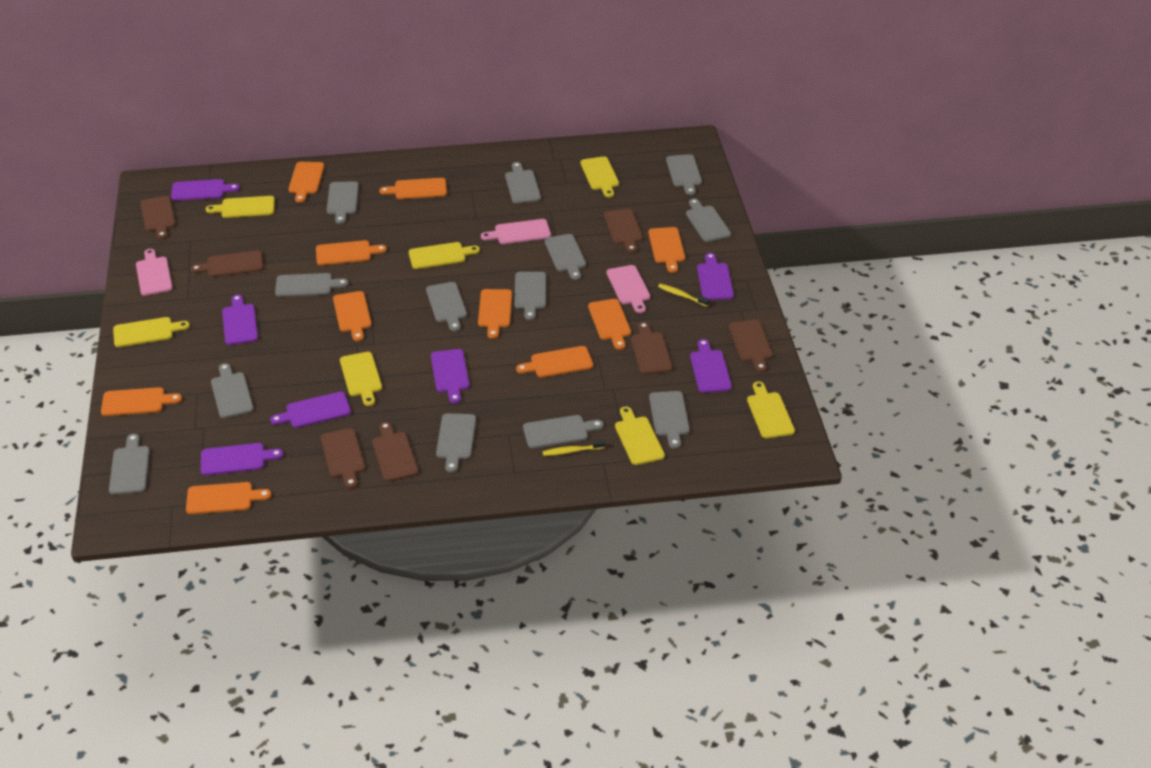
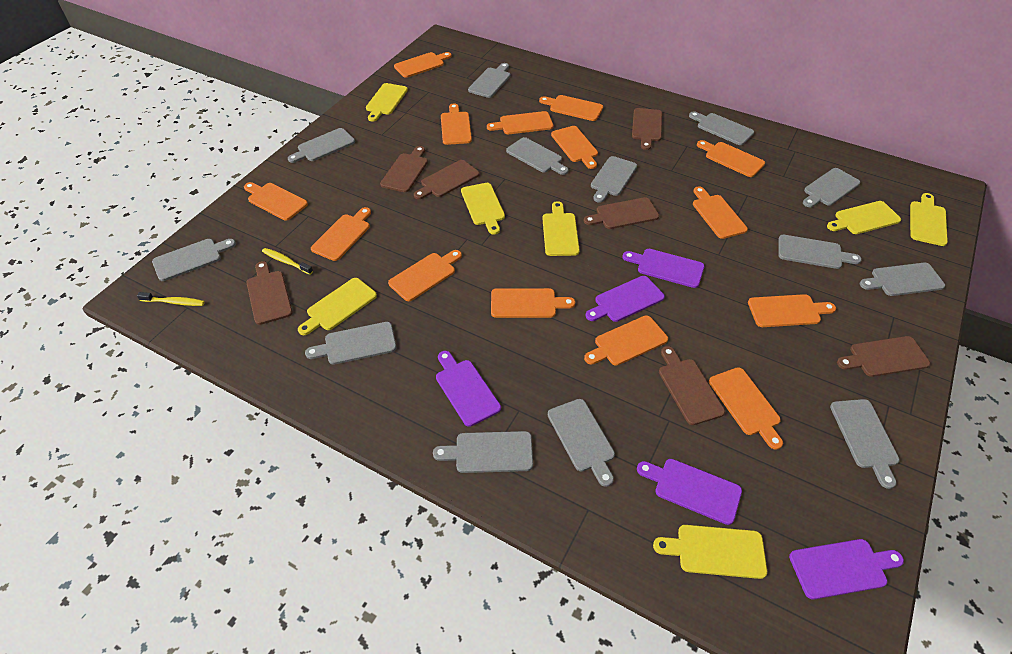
orange cutting board: [101,387,182,416] [186,482,271,514] [288,162,324,203] [316,240,387,265] [333,291,372,341] [379,178,447,199] [478,289,512,339] [516,346,593,378] [588,299,631,350] [648,227,685,273] = 10 -> [244,182,308,221] [311,207,371,261] [388,250,462,301] [394,52,452,78] [441,103,472,145] [487,111,553,134] [491,288,575,318] [539,95,603,121] [551,126,598,169] [584,316,668,366] [693,186,748,239] [697,140,765,177] [709,367,783,450] [748,294,836,327] = 14
pink cutting board: [136,249,173,296] [481,219,551,244] [607,265,650,313] = 3 -> none = 0
purple cutting board: [171,179,240,201] [201,443,283,476] [222,295,258,345] [270,392,351,428] [431,349,470,403] [690,339,732,393] [697,253,734,300] = 7 -> [436,351,501,427] [586,276,665,322] [622,249,705,288] [637,459,742,525] [789,539,904,599] = 5

